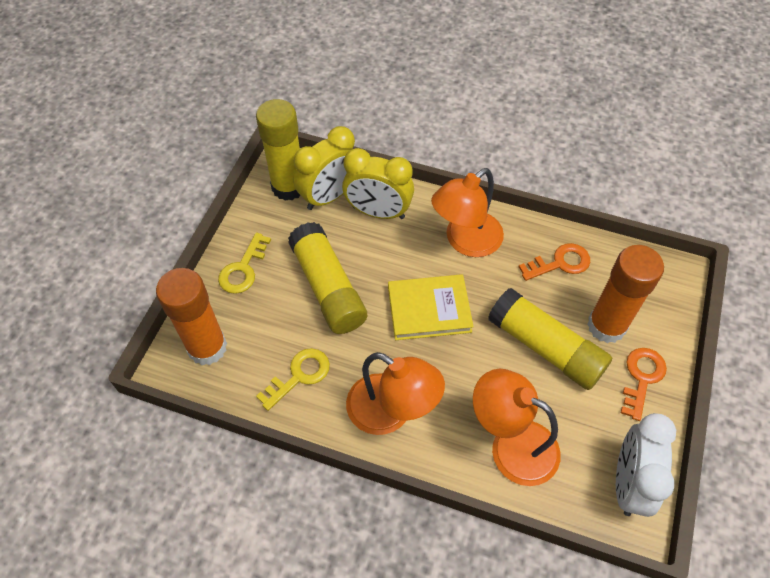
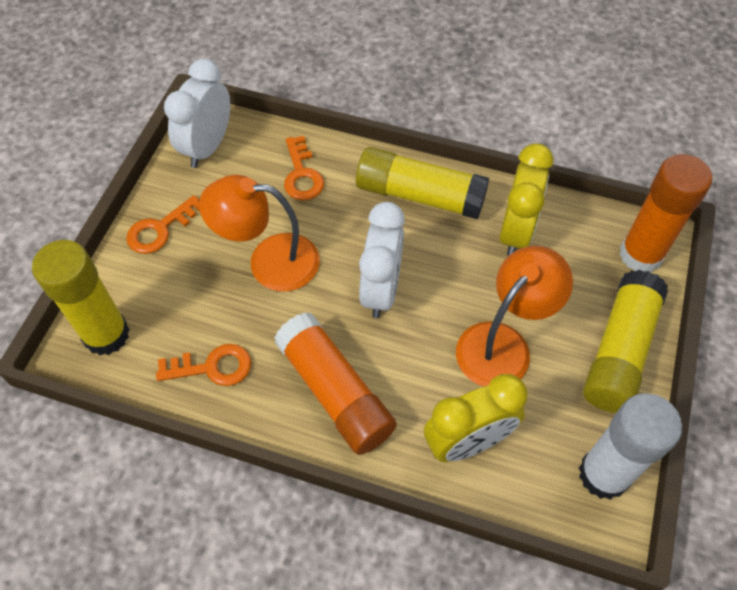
orange key: [518,243,590,281] [621,348,667,421] = 2 -> [126,195,200,254] [156,344,251,386] [284,136,324,200] = 3
orange lamp: [346,352,445,435] [431,168,504,257] [473,369,561,486] = 3 -> [199,175,320,292] [456,246,573,387] = 2
white clock: [616,413,676,517] = 1 -> [164,59,230,168] [359,202,405,318] = 2
white glue stick: none = 0 -> [579,394,682,500] = 1
yellow book: [388,274,474,340] = 1 -> none = 0
yellow key: [218,233,271,294] [256,348,330,411] = 2 -> none = 0

